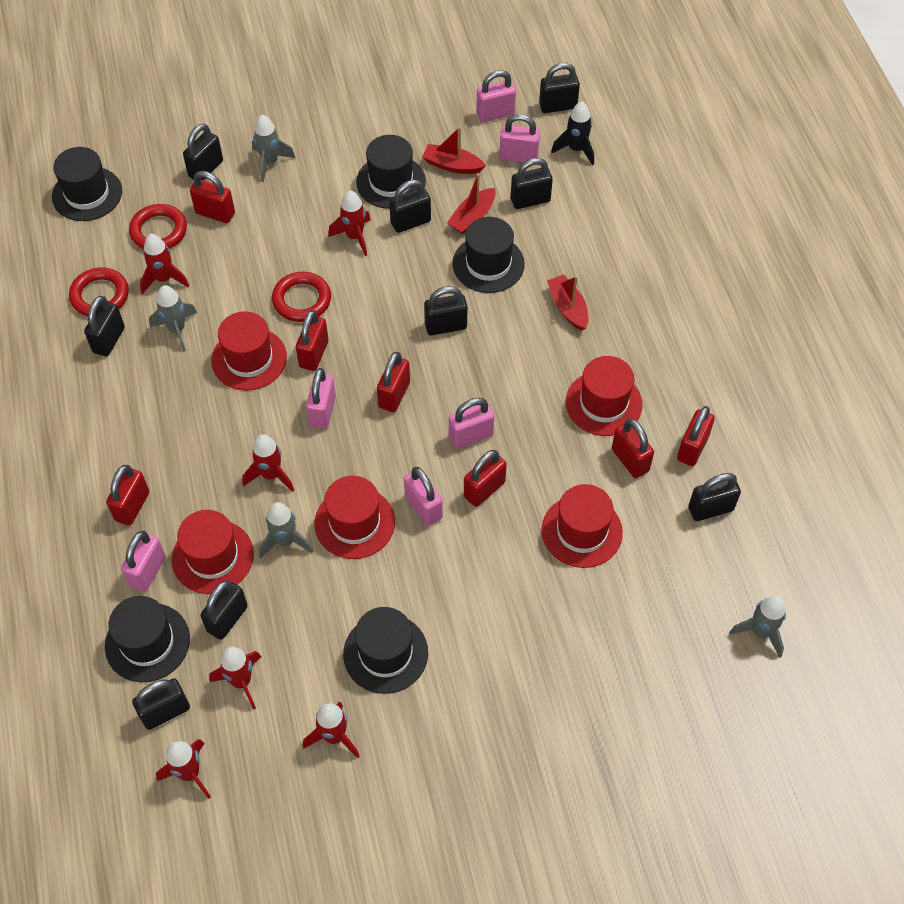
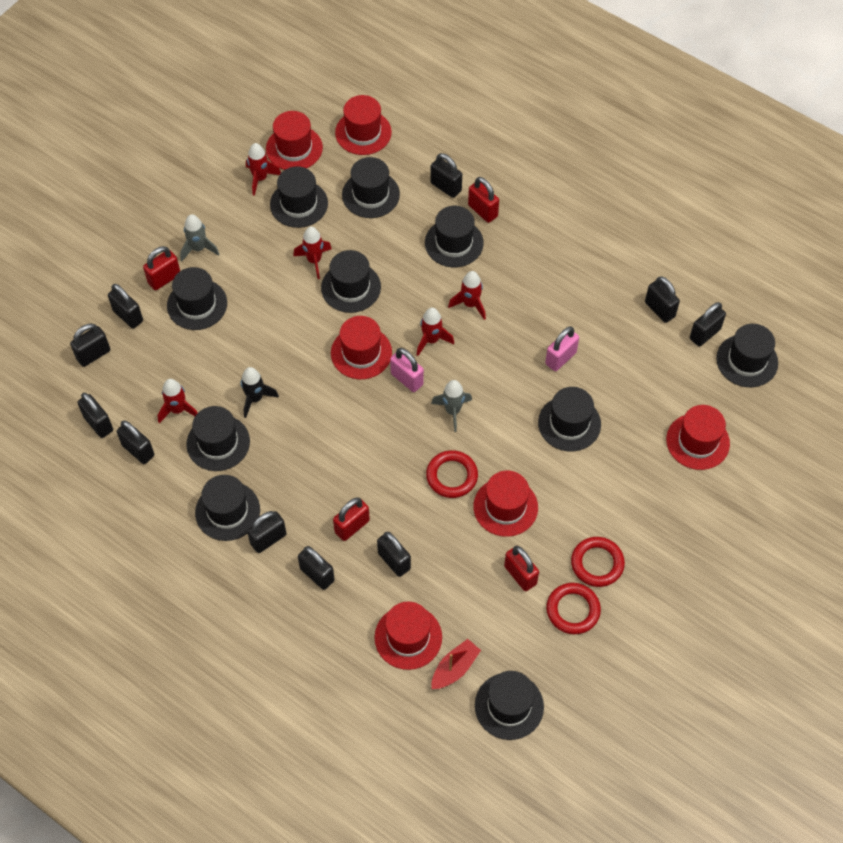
black hat: [52,147,122,221] [105,596,190,682] [343,607,428,694] [356,135,426,209] [452,217,525,293] = 5 -> [167,267,227,330] [186,406,250,471] [195,475,260,541] [270,166,328,228] [321,250,381,313] [342,157,400,218] [425,206,484,267] [475,671,544,740] [538,387,601,451] [716,324,778,387] = 10
black padlock: [84,296,125,356] [132,678,190,730] [183,124,223,180] [200,580,248,640] [389,180,431,233] [424,286,468,335] [511,158,553,209] [539,63,580,113] [688,473,741,521] = 9 -> [70,323,110,367] [78,393,113,438] [108,284,143,329] [117,420,154,464] [247,511,287,553] [298,546,335,590] [377,532,411,577] [430,153,462,198] [645,276,680,323] [690,302,726,346] = 10
grey rocket: [149,285,197,352] [252,115,295,182] [259,502,313,559] [729,596,786,658] = 4 -> [180,214,219,262] [431,380,472,432] = 2
pink padlock: [121,531,166,592] [306,368,336,429] [404,467,443,526] [449,398,494,449] [476,70,516,122] [499,114,540,163] = 6 -> [390,348,424,392] [545,326,579,371] = 2
red boat: [422,127,486,174] [447,173,496,234] [547,275,588,331] = 3 -> [432,639,481,689] = 1
red hat: [172,510,254,594] [211,311,287,391] [314,476,395,559] [542,484,623,568] [566,356,643,436] = 5 -> [266,111,323,170] [331,316,392,379] [335,95,392,155] [374,601,442,670] [473,471,538,537] [666,405,730,470] = 6
red padlock: [106,465,149,526] [190,171,235,223] [296,310,329,371] [377,352,410,412] [464,450,507,507] [612,419,654,478] [677,406,715,466] = 7 -> [143,246,180,290] [333,498,370,541] [468,177,499,223] [504,546,539,591] = 4
red rocket: [140,234,189,294] [156,739,211,799] [209,647,261,710] [243,434,294,492] [303,702,359,758] [328,191,370,256] = 6 -> [158,379,198,423] [246,143,281,196] [293,227,332,279] [417,308,454,356] [448,271,486,320] = 5

